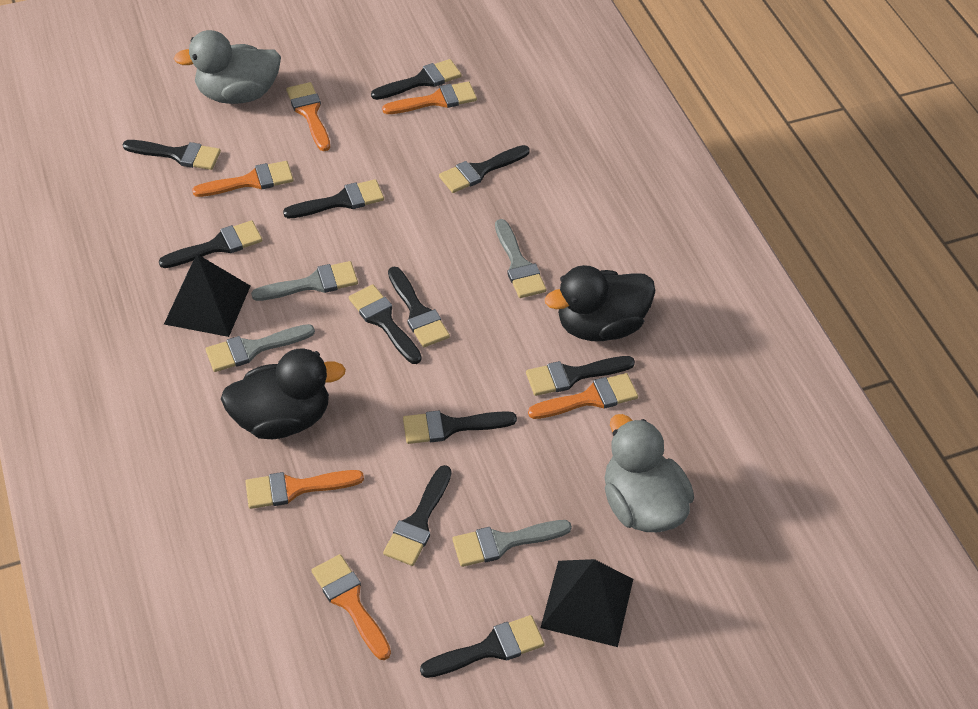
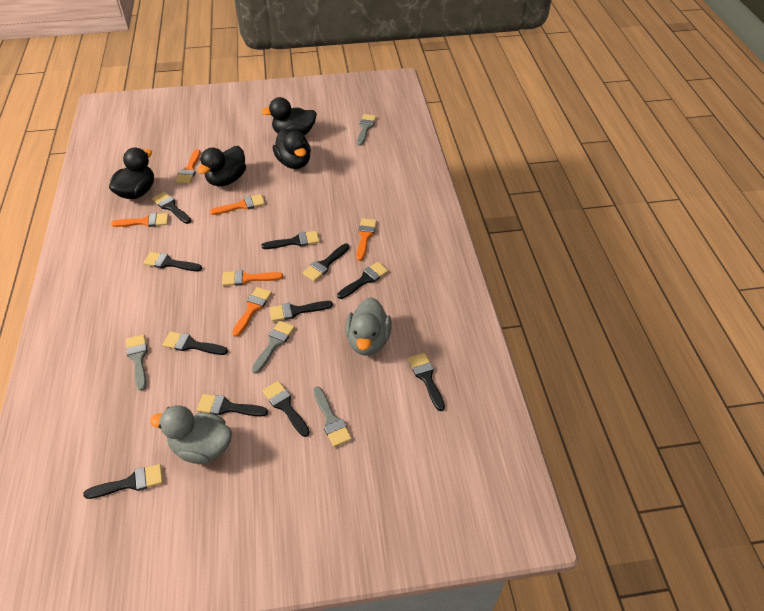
black duck: [221,348,346,439] [545,265,655,341] = 2 -> [109,148,154,199] [198,146,246,186] [261,97,317,135] [273,129,311,169] = 4
black pyramid: [164,254,250,337] [540,559,633,647] = 2 -> none = 0

